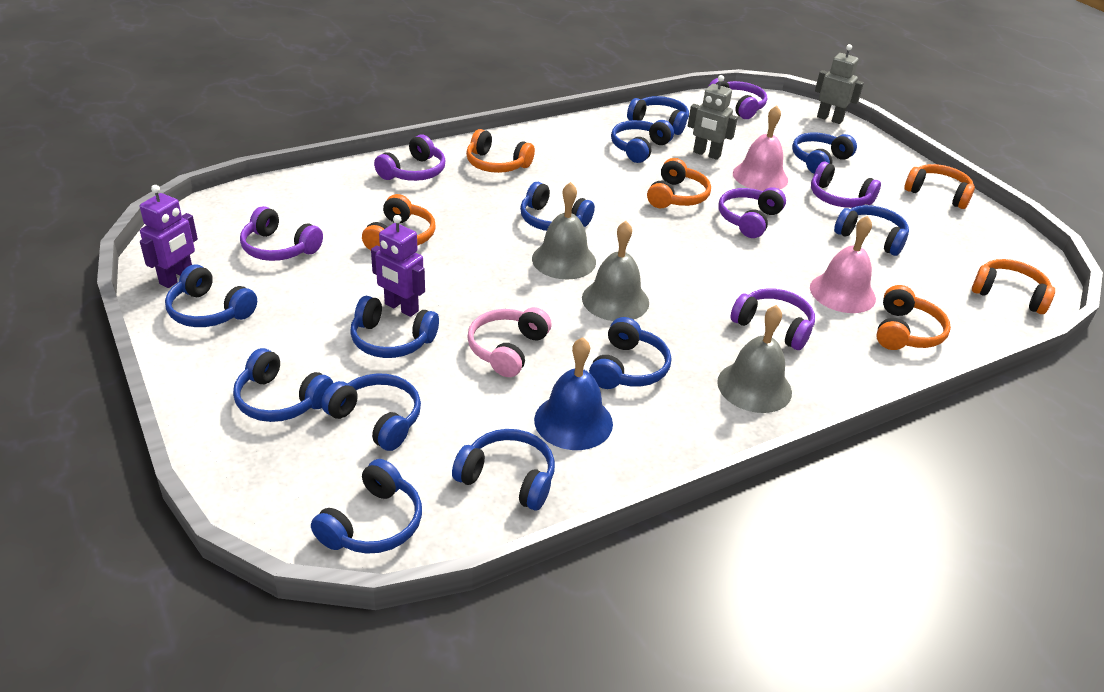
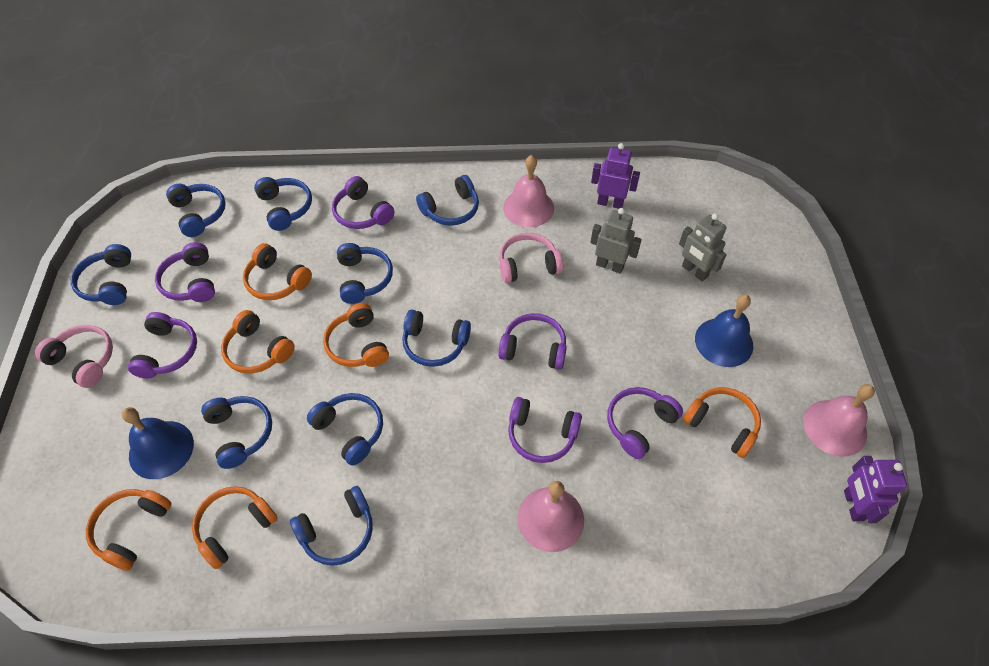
blue bell: [534,337,613,450] = 1 -> [122,407,194,479] [695,294,753,367] = 2
blue headphones: [165,264,257,327] [233,348,333,422] [311,459,422,554] [321,373,421,451] [350,296,439,358] [452,429,555,510] [520,182,595,231] [589,317,671,389] [611,120,674,163] [627,96,689,135] [792,133,857,174] [834,205,909,256] = 12 -> [71,244,131,305] [166,184,226,237] [201,396,272,469] [254,177,312,231] [290,486,373,566] [307,393,383,466] [337,243,393,304] [402,310,471,367] [416,175,479,226] = 9
grey bell: [532,182,596,279] [582,221,649,321] [717,305,792,413] = 3 -> none = 0
pink bell: [733,105,788,191] [810,216,876,313] = 2 -> [503,155,554,227] [518,481,584,552] [803,384,875,456] = 3
pink headphones: [467,307,552,377] = 1 -> [35,325,113,388] [499,233,563,283] = 2

